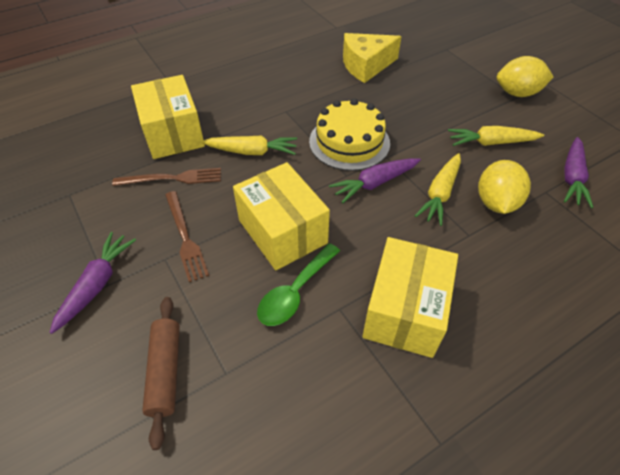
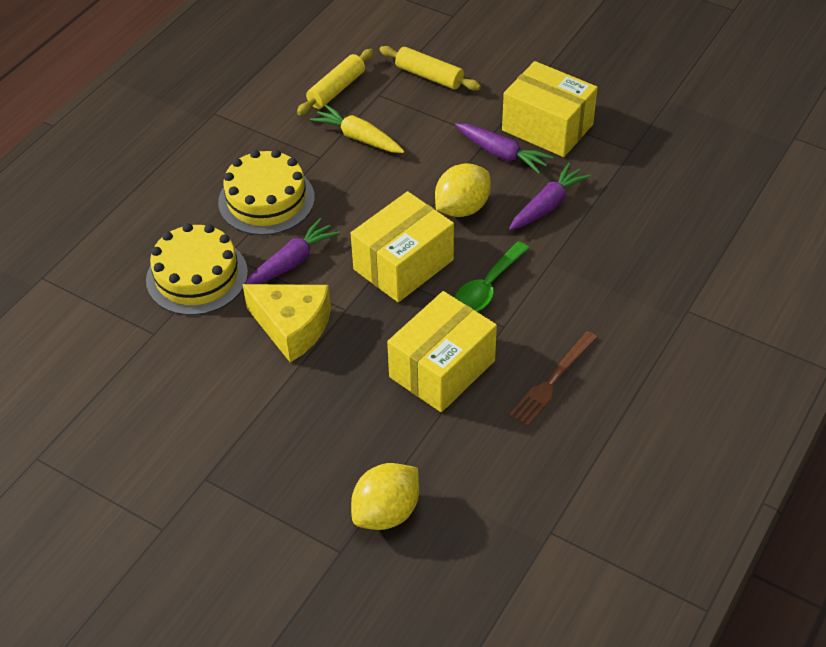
brown fork: [112,168,221,186] [165,191,209,282] = 2 -> [509,331,598,426] = 1
brown rolling pin: [142,297,180,450] = 1 -> none = 0
yellow cake: [309,98,390,171] = 1 -> [146,223,248,315] [218,150,315,235] = 2
yellow carrot: [201,135,297,155] [415,153,461,226] [448,126,544,146] = 3 -> [310,104,405,153] = 1
yellow rolling pin: none = 0 -> [297,49,374,115] [379,46,481,91] = 2

